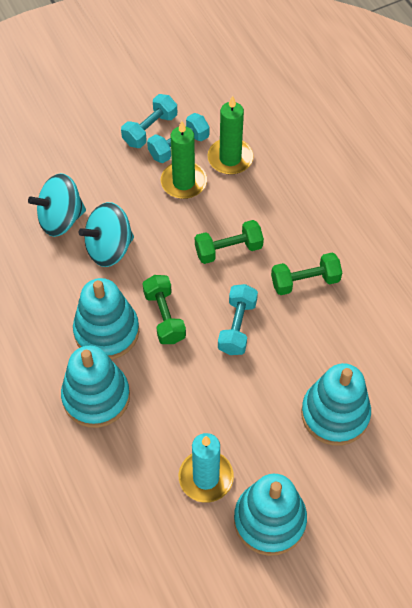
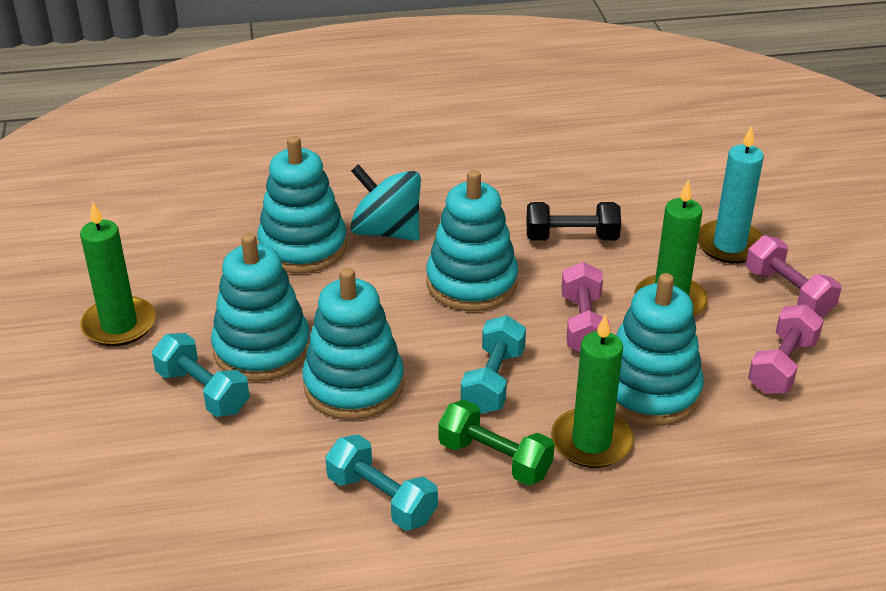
black dumbbell: none = 0 -> [526,202,621,241] = 1
green candle: [161,121,207,199] [207,96,253,175] = 2 -> [80,202,156,346] [551,314,634,468] [634,180,708,317] = 3
green dumbbell: [142,275,186,344] [195,220,264,264] [271,253,342,295] = 3 -> [438,400,555,485] = 1
pink dumbbell: none = 0 -> [561,262,610,352] [746,235,841,317] [748,304,824,394] = 3
turquoise spinning top: [28,173,86,237] [79,202,134,267] = 2 -> [350,164,421,241] = 1
turquoise stacking toy: [61,346,130,428] [73,278,139,360] [234,474,307,556] [301,363,371,446] = 4 -> [211,233,310,382] [257,136,347,273] [302,268,404,420] [426,170,518,311] [615,273,704,426] = 5

